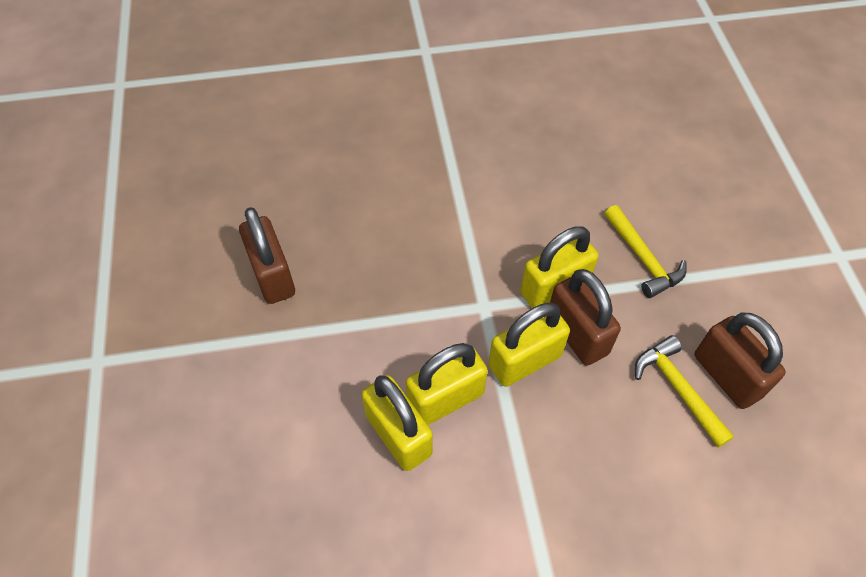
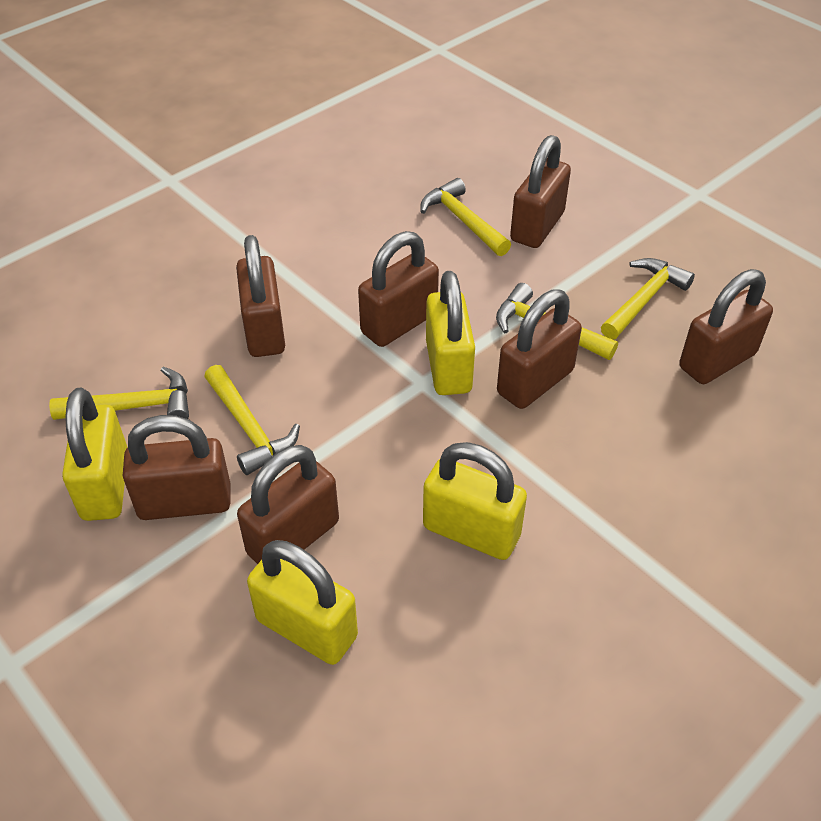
brown padlock: [239,207,295,304] [550,269,621,366] [695,313,786,409] = 3 -> [123,415,231,520] [236,235,285,357] [237,445,339,564] [358,231,439,347] [497,289,582,409] [510,135,571,248] [679,269,773,384] = 7
yellow hammer: [604,205,687,298] [635,335,734,448] = 2 -> [49,367,189,420] [204,365,300,475] [420,178,511,256] [496,283,618,360] [601,258,695,340] = 5

